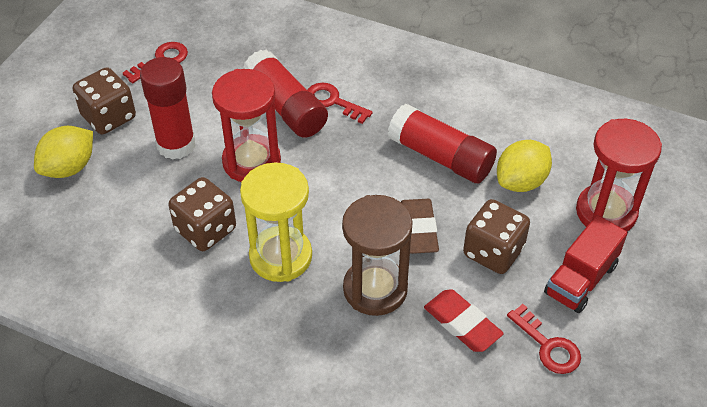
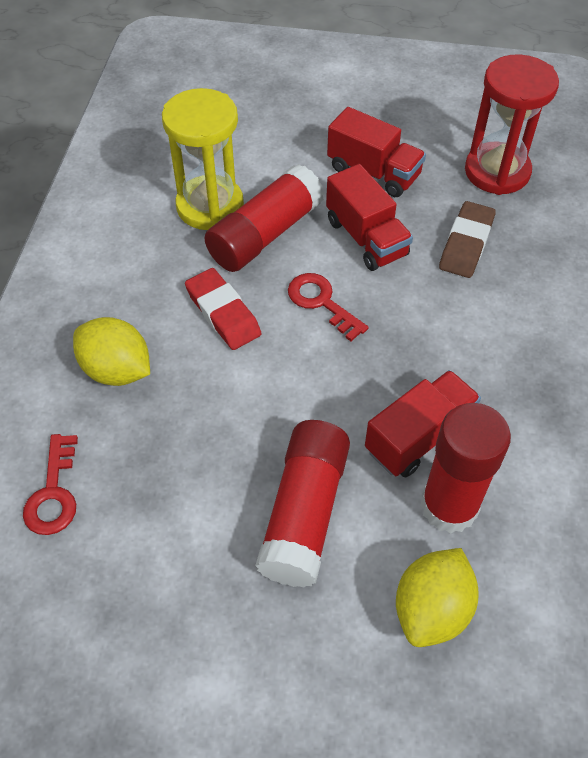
brown dice: [73,67,136,134] [169,177,236,251] [463,199,530,274] = 3 -> none = 0
brown hourglass: [342,195,413,316] = 1 -> none = 0
red hourglass: [212,69,281,182] [576,119,662,231] = 2 -> [465,54,559,195] = 1
red key: [123,42,188,83] [307,83,373,124] [507,304,581,374] = 3 -> [23,434,78,535] [288,273,369,341] = 2
red truck: [544,215,628,313] = 1 -> [326,164,413,271] [327,107,426,197] [365,370,481,477] = 3

